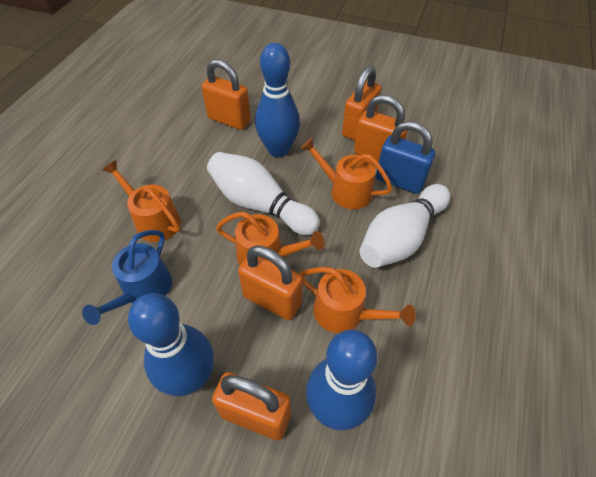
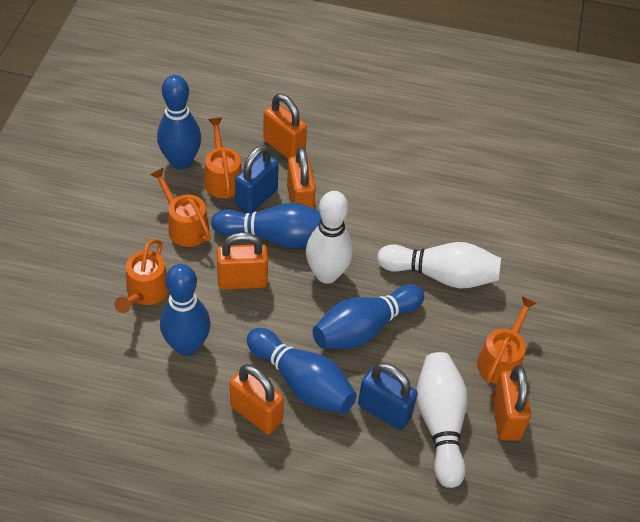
blue bowling pin: [128,293,214,396] [255,43,300,157] [306,330,377,430] = 3 -> [157,75,201,170] [160,264,210,356] [211,203,321,248] [247,328,357,414] [313,284,424,349] = 5
blue padlock: [376,121,435,194] = 1 -> [235,145,279,214] [358,362,418,430] = 2
blue watering can: [82,230,172,325] = 1 -> none = 0
white bowling pin: [207,152,320,235] [360,184,450,268] = 2 -> [306,191,353,284] [377,242,501,289] [417,352,468,488] = 3

